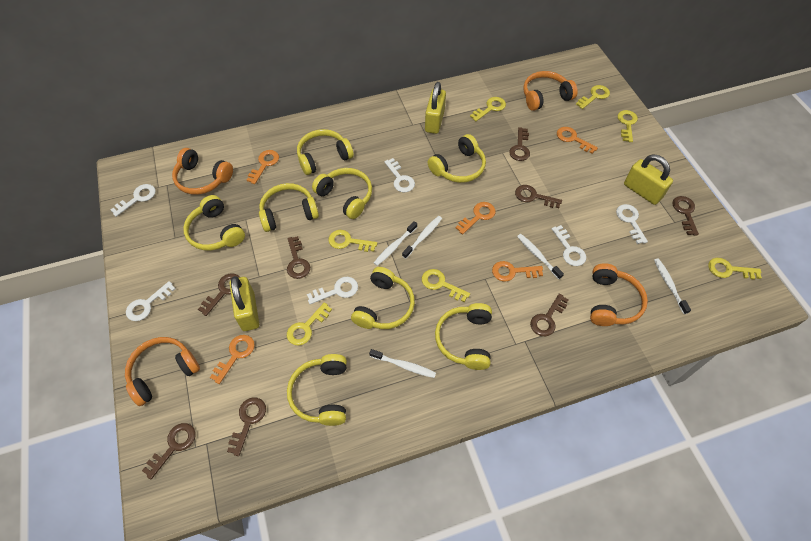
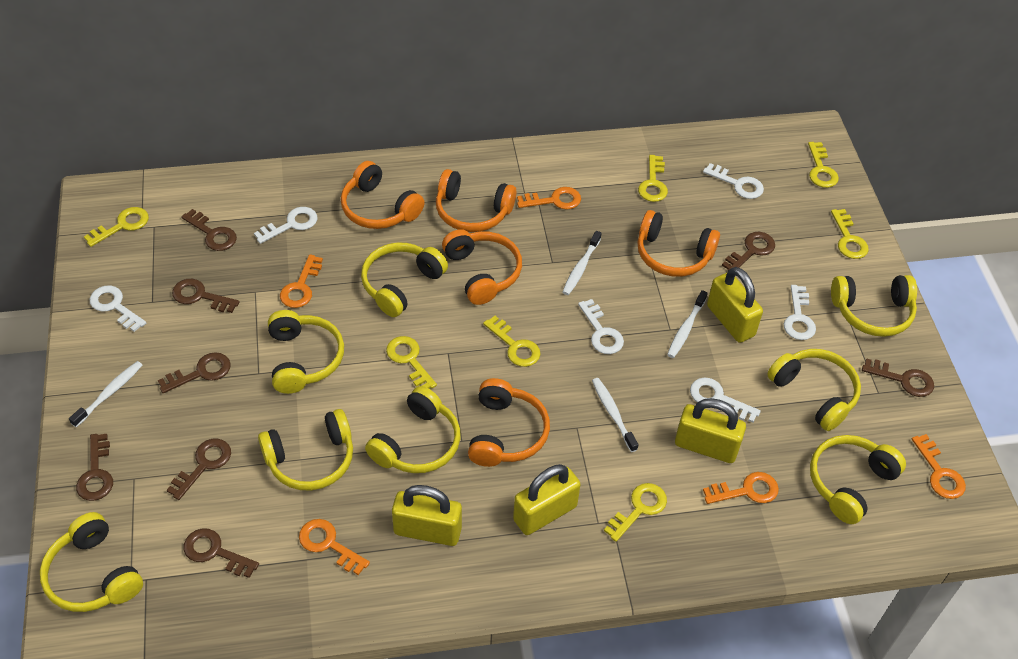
orange headphones: [125,337,200,406] [172,148,233,195] [523,71,578,111] [590,263,648,326] = 4 -> [341,161,425,229] [436,169,516,232] [442,229,522,305] [468,378,550,467] [637,210,720,277] = 5
white toothbrush: [369,349,436,378] [374,221,417,266] [402,216,442,259] [517,234,564,279] [654,258,691,314] = 5 -> [69,361,142,427] [563,231,601,295] [592,378,638,452] [667,290,708,358] = 4
yellow padlock: [230,276,259,331] [425,82,446,134] [624,154,673,205] = 3 -> [392,485,462,546] [513,464,581,535] [675,398,746,463] [707,267,763,343] = 4

